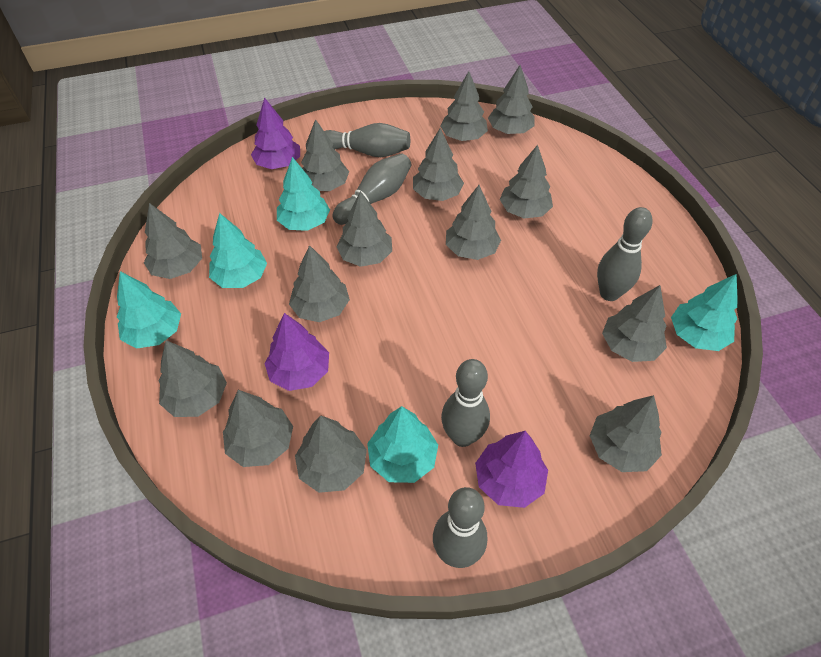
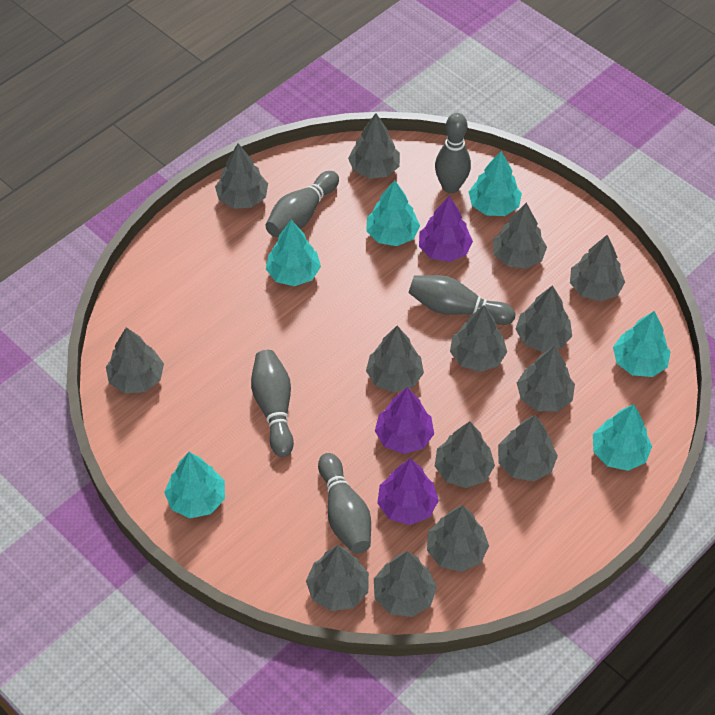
turquoise tree: [117,271,181,349] [209,213,267,288] [277,157,330,231] [367,406,438,483] [671,274,738,351] = 5 -> [164,452,225,518] [266,220,321,286] [366,180,420,246] [469,151,522,216] [593,404,652,471] [613,311,671,377] = 6

